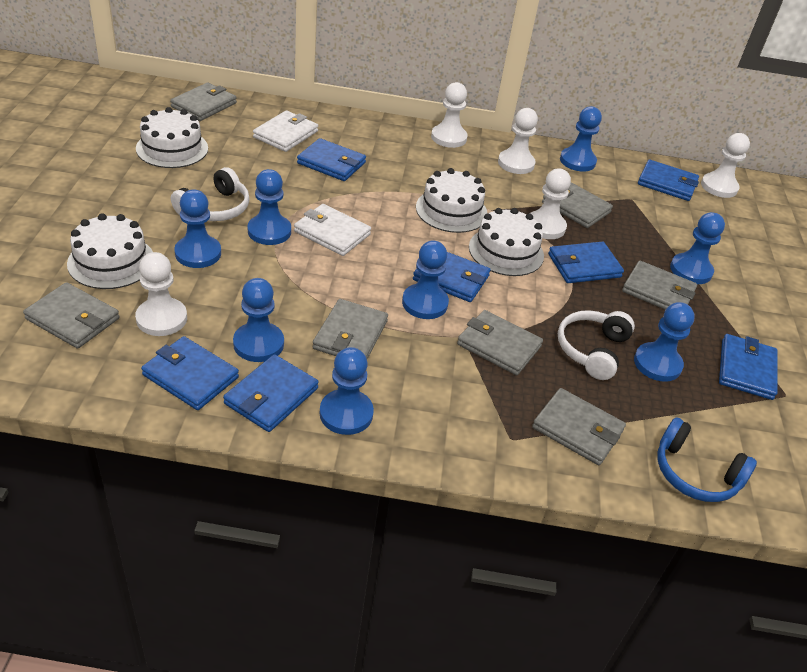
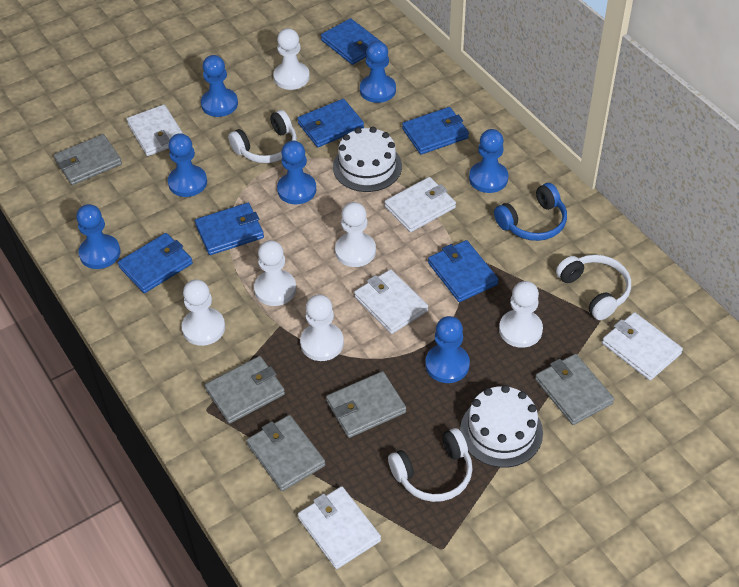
blue pawn: [174,189,221,268] [233,278,284,362] [248,169,291,245] [320,347,374,435] [402,241,449,319] [560,106,602,171] [634,302,695,382] [670,212,725,284] = 8 -> [76,204,120,269] [168,133,207,197] [201,55,238,117] [277,141,316,204] [360,41,396,103] [425,316,470,383] [469,129,508,193] = 7
blue wallet: [141,336,239,410] [223,354,319,432] [297,138,366,181] [413,252,491,302] [548,242,624,283] [638,159,699,201] [719,334,778,400] = 7 -> [118,233,193,293] [195,203,264,255] [297,99,364,147] [321,18,380,65] [402,107,469,155] [428,240,499,302] = 6
grey wallet: [23,282,119,349] [170,82,237,121] [313,299,388,359] [457,310,543,375] [532,388,626,465] [542,182,613,228] [622,261,697,310] = 7 -> [54,134,122,185] [205,356,285,424] [247,415,326,491] [326,371,406,438] [535,354,614,425] = 5
white cake: [67,213,153,289] [136,107,208,168] [416,168,487,233] [469,208,544,276] = 4 -> [333,127,402,192] [460,385,543,468] = 2
white headphones: [171,167,250,221] [558,310,635,380] = 2 -> [228,110,297,163] [388,428,473,502] [556,255,631,320] = 3
white pawn: [135,252,187,336] [431,82,468,148] [498,108,538,174] [530,169,571,239] [701,133,750,198] = 5 -> [182,279,225,346] [254,240,296,306] [273,28,310,90] [300,295,344,361] [335,202,376,267] [499,281,543,348] = 6
white wallet: [253,110,318,152] [294,204,371,256] = 2 -> [127,105,183,156] [298,486,381,569] [354,269,428,334] [384,177,456,232] [602,312,683,380] = 5

